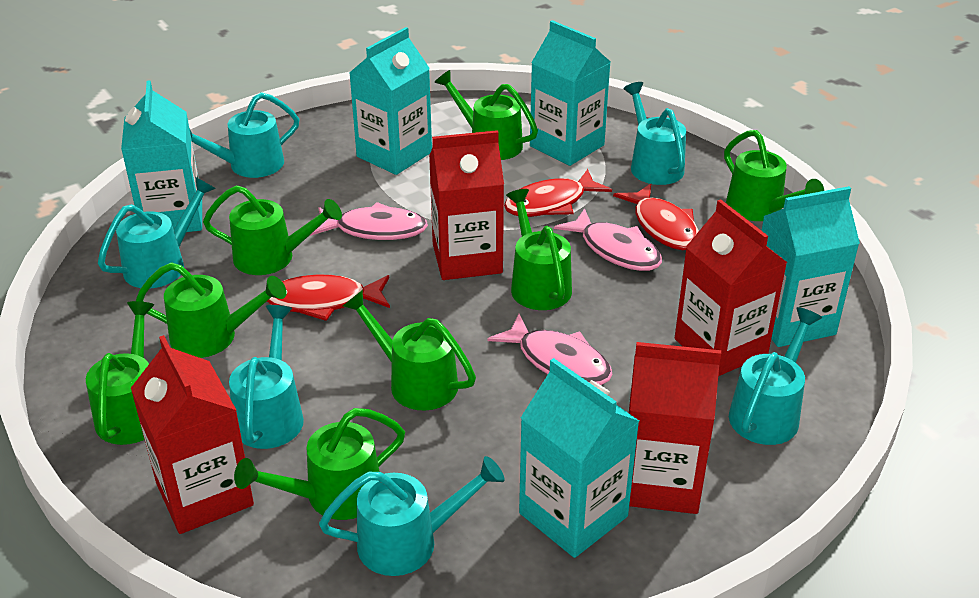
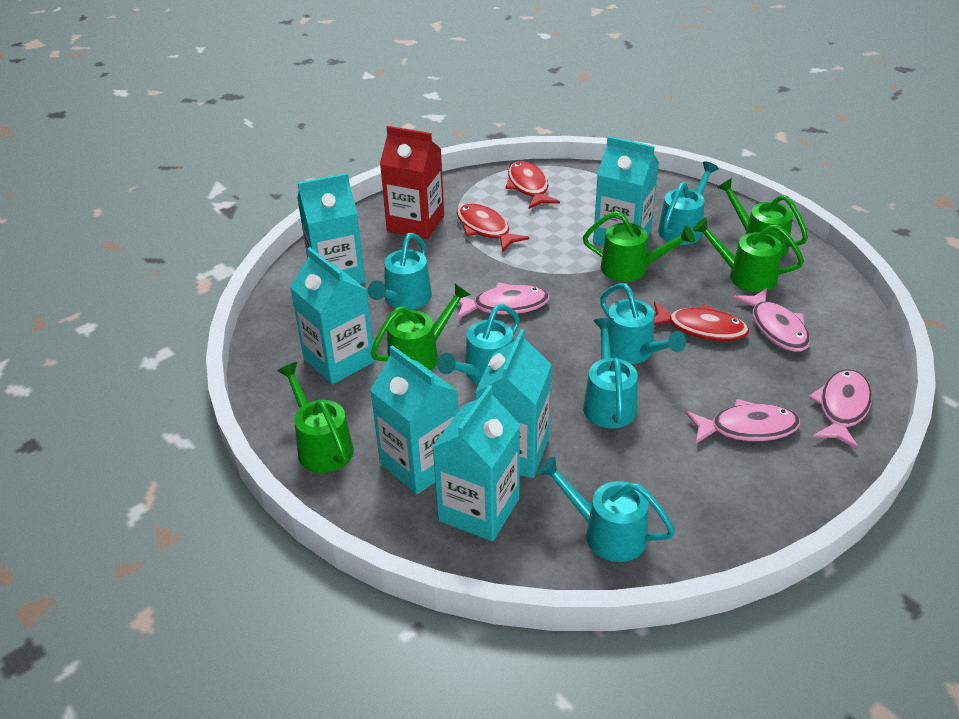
green watering can: [86,301,154,445] [136,263,287,358] [203,185,342,275] [234,408,405,520] [343,290,476,410] [434,70,538,160] [506,189,572,310] [724,130,824,221] = 8 -> [277,362,354,473] [371,284,471,370] [583,211,695,282] [693,218,804,292] [717,178,808,257] = 5
pink fish: [310,202,428,240] [487,314,613,385] [554,208,662,271] = 3 -> [453,283,550,319] [686,399,801,444] [733,288,810,352] [809,369,872,449] = 4
red carton: [131,335,254,534] [429,130,504,280] [628,342,721,514] [675,199,788,376] = 4 -> [380,126,444,239] = 1
turquoise carton: [121,80,202,232] [349,27,432,175] [519,358,639,558] [530,20,610,166] [762,186,860,347] = 5 -> [290,247,375,384] [297,173,365,284] [370,345,458,494] [432,385,520,541] [475,329,552,478] [593,136,659,246] = 6

